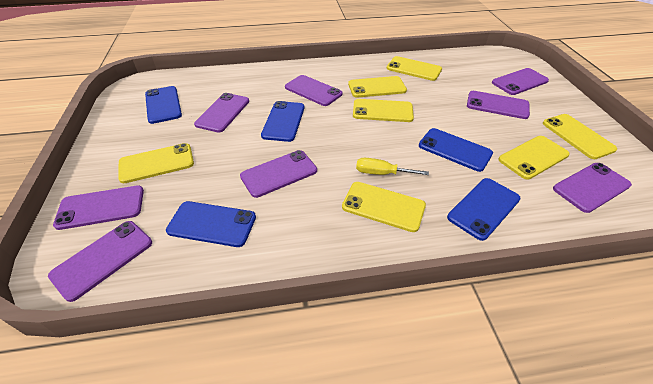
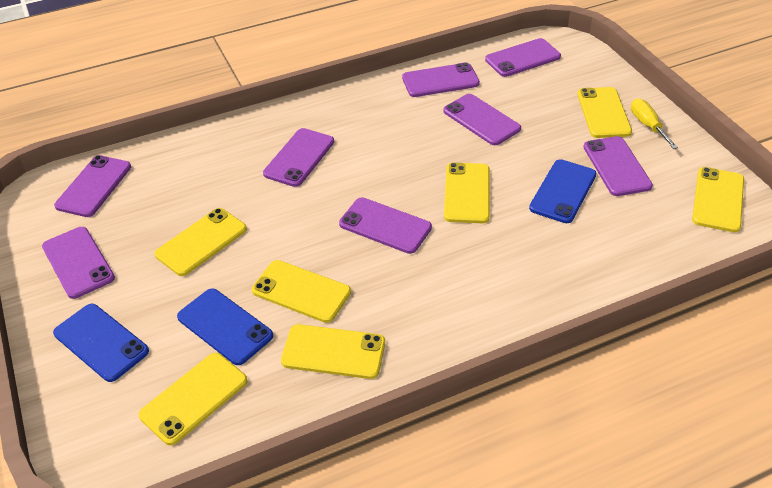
blue phone: [145,86,182,124] [166,201,256,247] [261,101,305,142] [419,128,493,172] [447,178,521,241] = 5 -> [53,304,149,382] [177,289,273,365] [529,159,596,223] = 3

